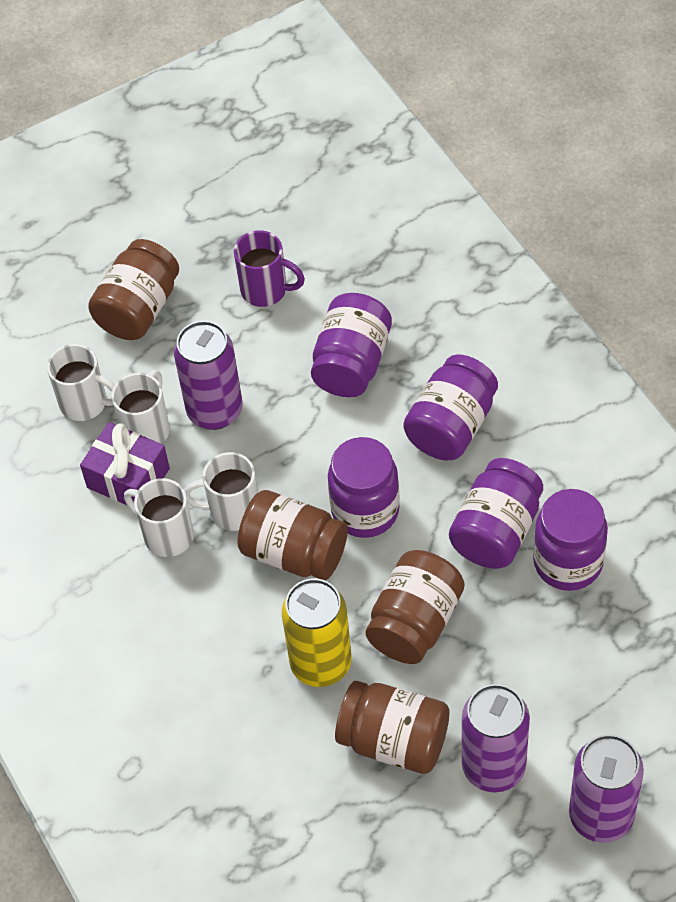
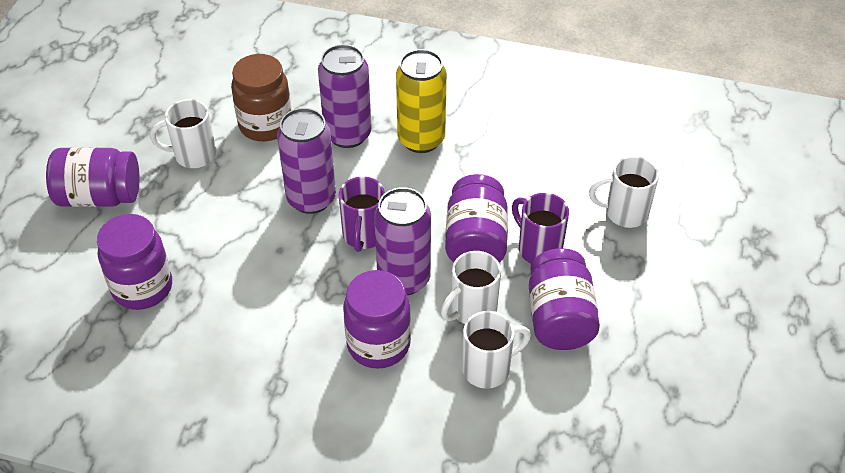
brown jar: [88,239,179,340] [237,490,348,580] [335,681,449,774] [366,550,464,664] = 4 -> [231,54,292,141] = 1
purple gift: [80,422,170,505] = 1 -> none = 0
purple mug: [234,230,305,307] = 1 -> [339,176,385,252] [512,193,569,264] = 2

